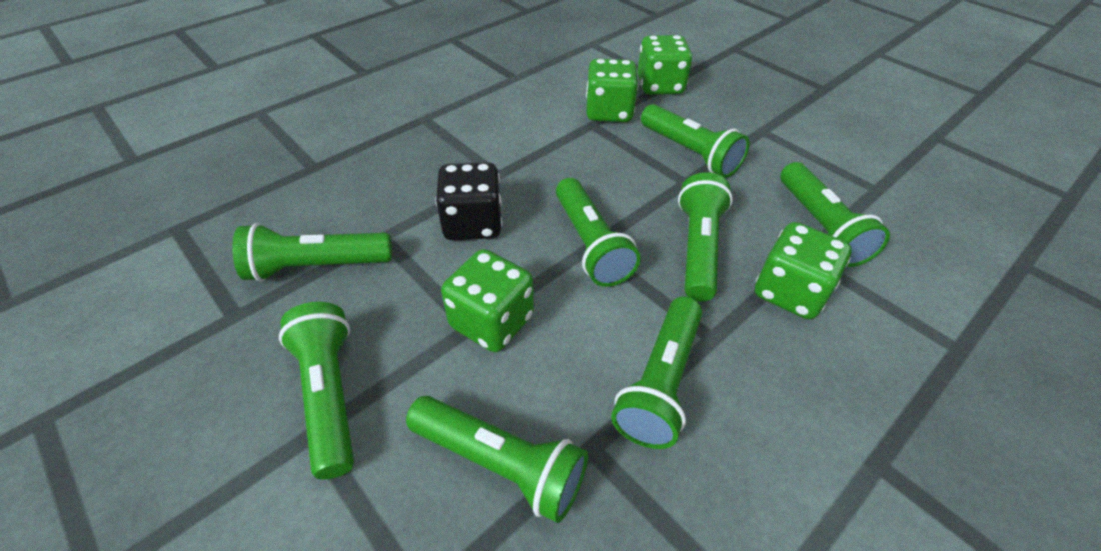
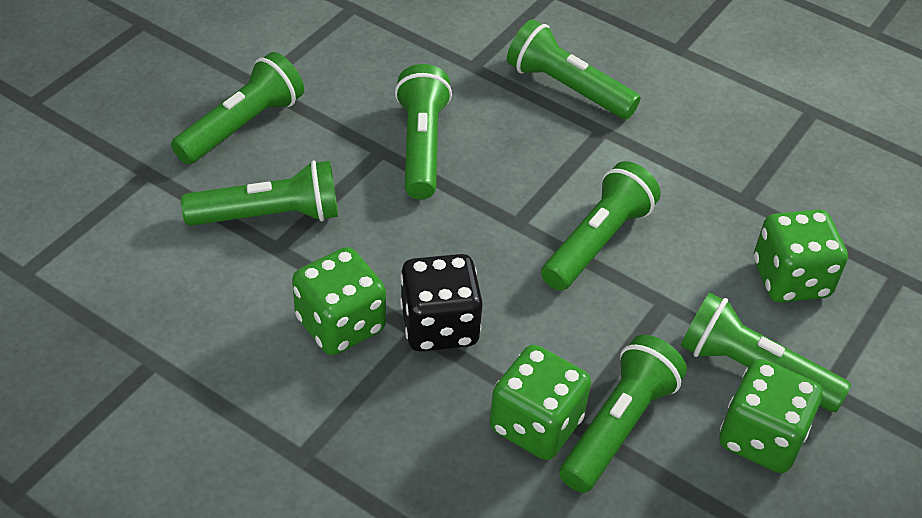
green flashlight: [232,223,392,282] [279,302,354,480] [406,396,588,523] [556,178,641,287] [611,296,702,449] [641,104,750,178] [678,172,733,302] [780,162,890,267] = 8 -> [171,52,304,164] [181,160,338,226] [395,64,452,199] [507,19,641,119] [541,161,661,291] [559,335,687,493] [681,293,851,412] = 7

